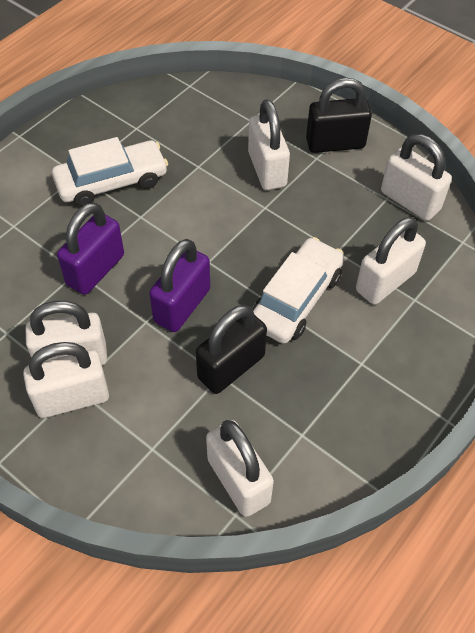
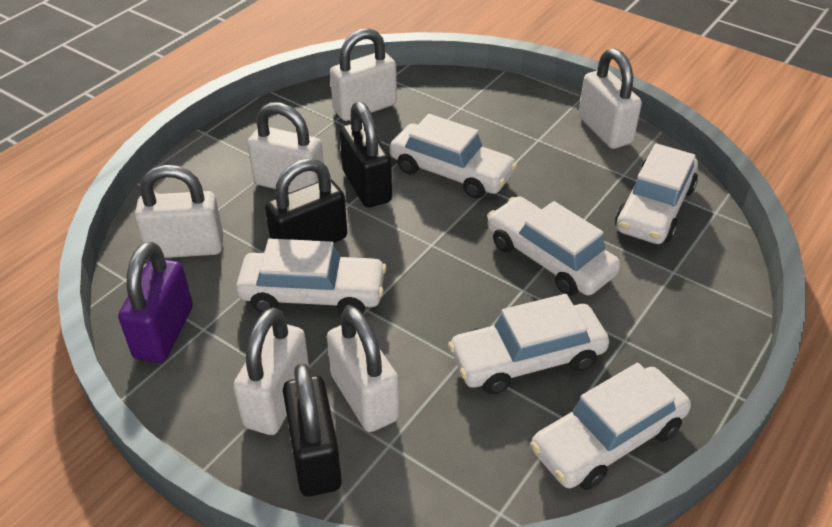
black padlock: [196,305,267,394] [306,78,372,153] = 2 -> [265,158,347,243] [283,363,342,496] [340,101,392,208] = 3
purple padlock: [57,202,124,295] [149,239,210,332] = 2 -> [118,241,193,363] = 1
white car: [52,137,168,207] [252,237,344,344] = 2 -> [236,239,387,314] [390,114,518,199] [448,294,609,394] [487,196,620,296] [530,363,691,490] [615,143,698,244] = 6

